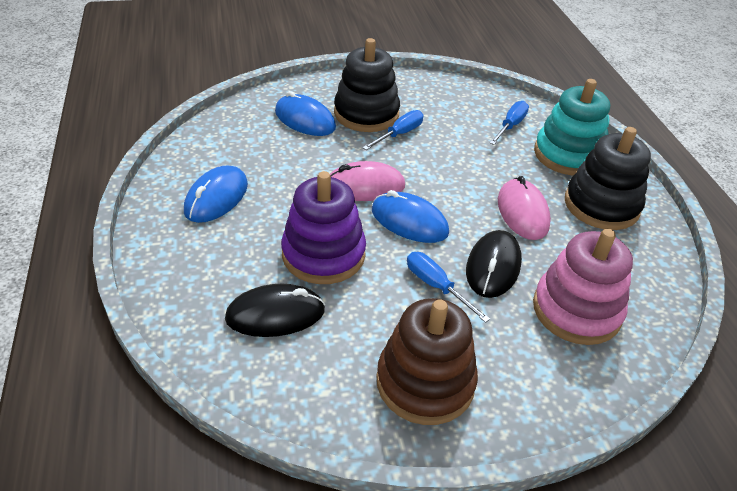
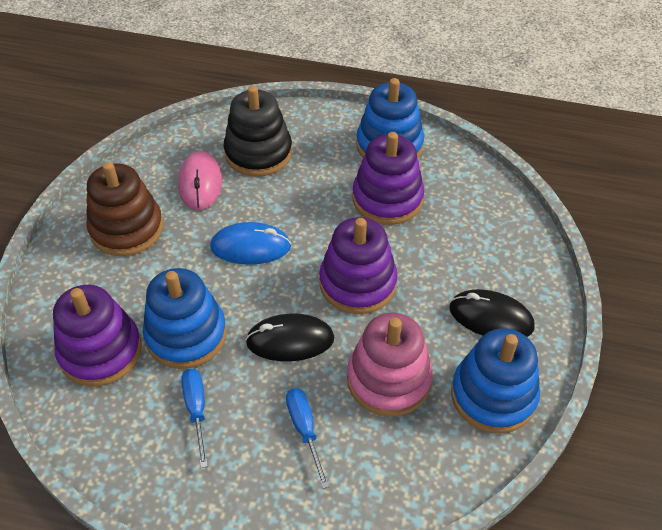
black stacking toy: [334,38,400,132] [565,127,651,230] = 2 -> [224,86,292,177] = 1
blue mouse: [184,166,248,223] [275,91,336,136] [372,190,449,243] = 3 -> [210,222,291,265] = 1
blue screwdriver: [362,110,423,150] [407,252,490,323] [489,101,529,145] = 3 -> [181,368,208,468] [286,388,330,489] = 2
blue stacking toy: none = 0 -> [143,268,227,369] [356,78,424,159] [451,328,540,434] = 3
pink mouse: [330,161,405,201] [498,176,551,240] = 2 -> [178,151,222,210] = 1
purple stacking toy: [281,171,366,284] = 1 -> [53,285,142,386] [319,217,398,314] [353,132,424,225] = 3
turquoise stacking toy: [534,79,610,176] = 1 -> none = 0

